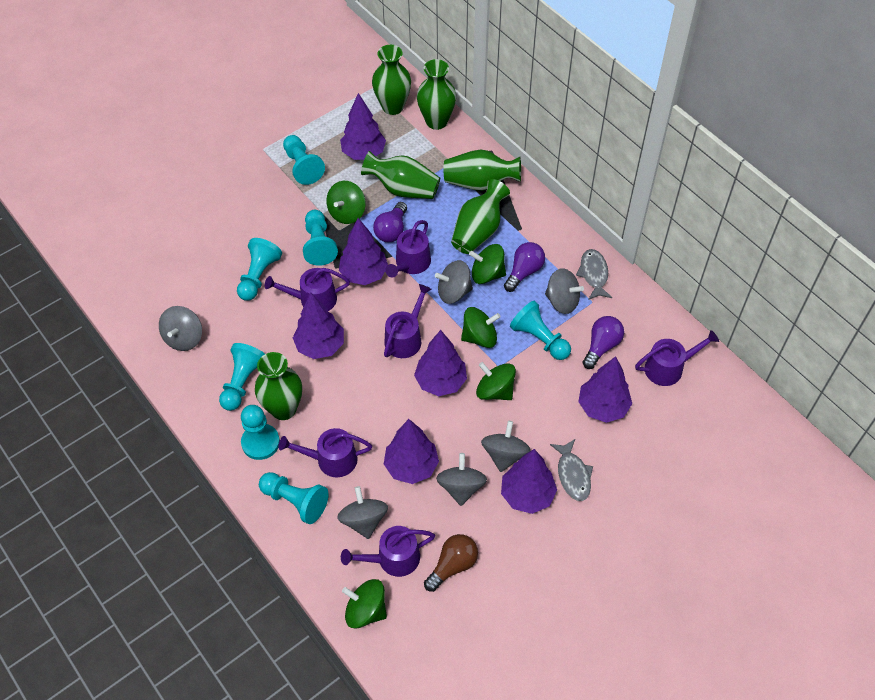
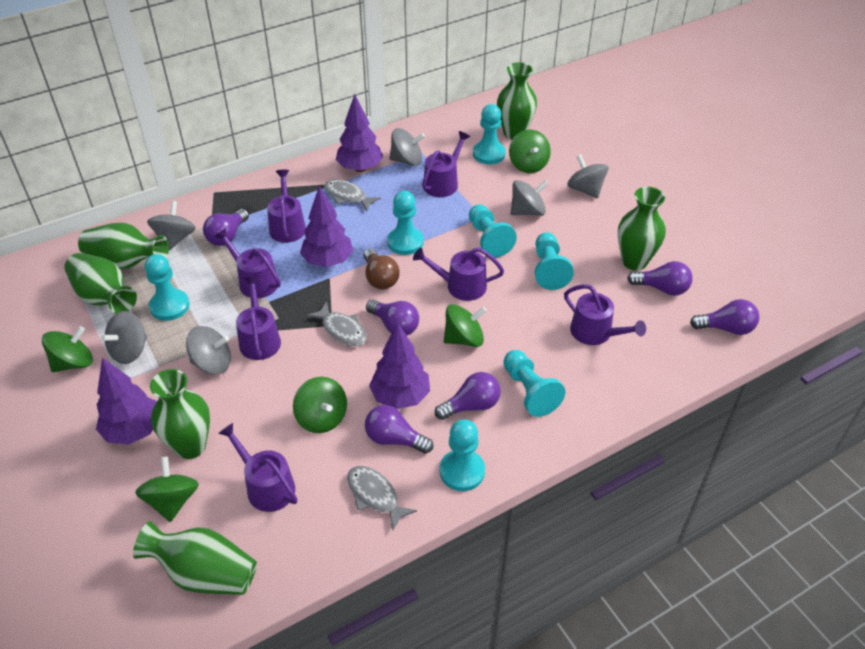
grey fish: [550,439,593,501] [576,249,612,300] = 2 -> [307,301,367,346] [324,179,381,211] [347,466,417,531] = 3
purple light bulb: [373,202,407,242] [504,242,545,292] [583,316,624,369] = 3 -> [203,209,249,246] [365,405,433,454] [366,300,419,336] [435,372,501,420] [627,261,693,295] [690,299,759,335] = 6
purple tree: [293,293,344,359] [339,218,388,285] [340,93,386,160] [384,419,439,484] [414,330,467,396] [501,449,557,514] [578,356,632,423] = 7 -> [96,358,156,445] [300,186,353,267] [336,94,383,172] [369,323,430,409] = 4
purple watering can: [265,268,350,311] [278,428,372,477] [341,526,435,577] [384,284,432,358] [385,220,431,278] [635,330,719,386] = 6 -> [214,228,281,298] [218,423,297,512] [236,276,281,360] [267,169,306,243] [413,248,504,301] [422,131,470,197] [564,284,646,345] = 7

